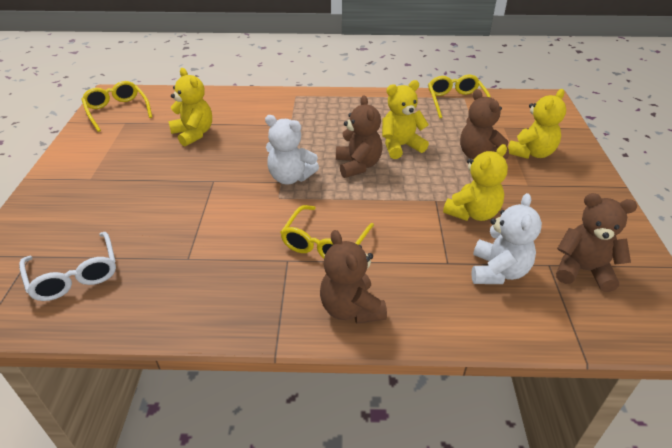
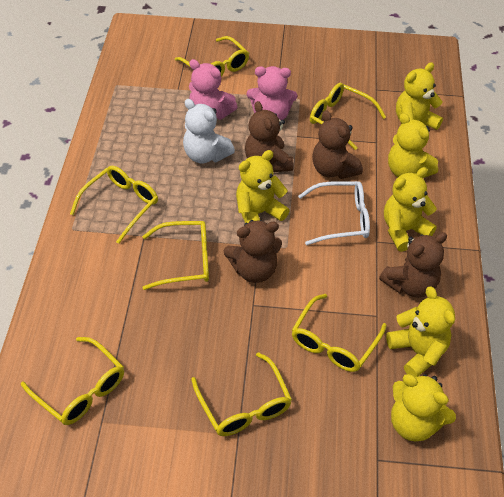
pink teddy bear: none = 0 -> [189,59,237,120] [247,66,297,120] = 2
white teddy bear: [265,115,319,184] [471,193,542,284] = 2 -> [183,99,235,163] = 1
yellow glasses: [81,81,152,132] [280,205,374,259] [428,75,491,118] = 3 -> [21,337,124,425] [70,166,158,244] [142,221,209,290] [175,36,249,77] [191,352,292,436] [292,294,387,372] [310,83,386,150] = 7
yellow teddy bear: [168,68,212,147] [382,80,429,159] [443,144,508,221] [508,89,566,159] = 4 -> [236,150,290,223] [384,167,437,252] [386,286,455,377] [388,113,438,178] [391,374,456,442] [396,62,443,130] = 6

